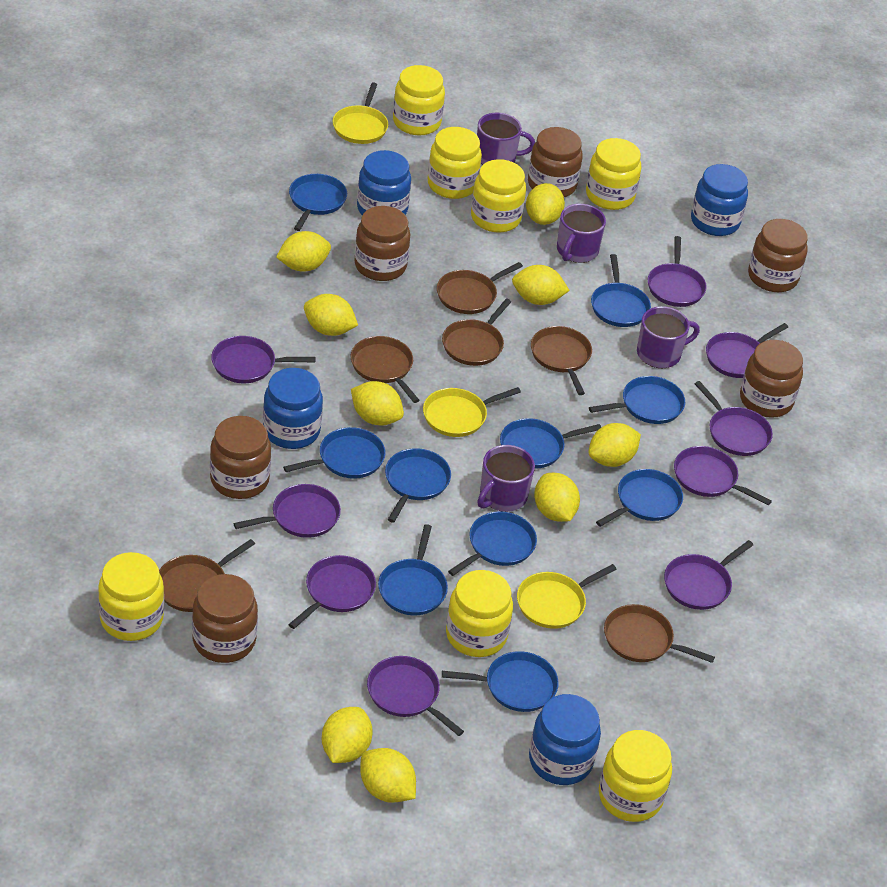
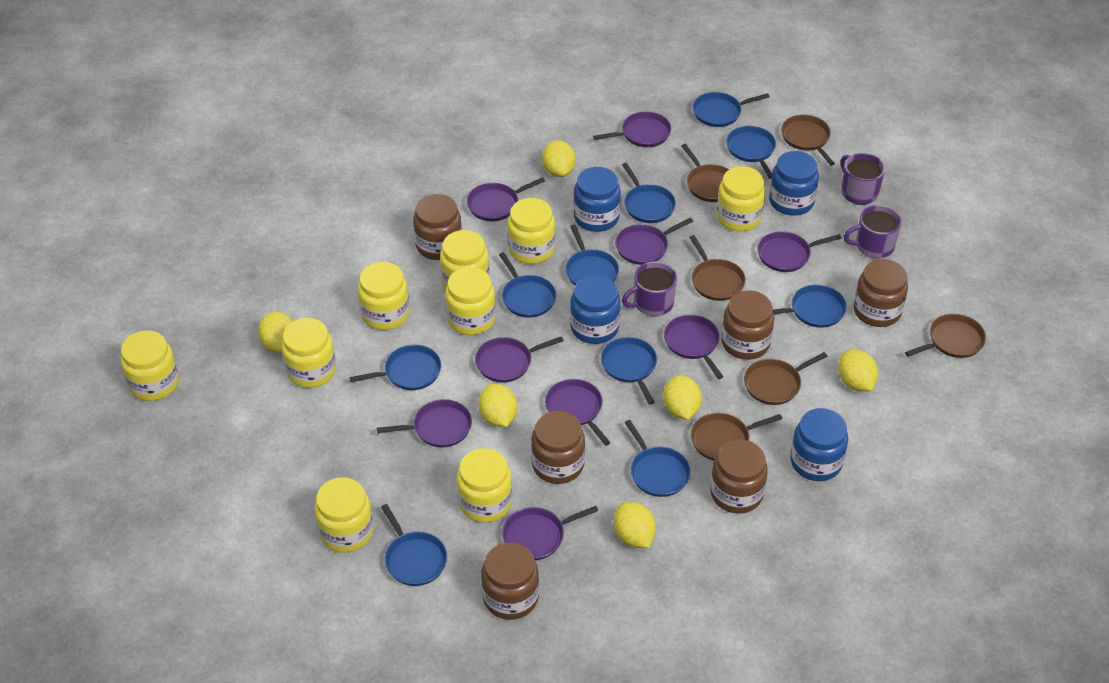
purple mug: [477,113,535,165] [477,445,535,512] [557,204,606,263] [637,306,700,368] = 4 -> [622,261,677,316] [840,153,885,205] [844,205,902,258] = 3
yellow jar: [98,552,164,641] [393,65,445,135] [427,127,482,199] [446,570,513,657] [471,159,526,233] [586,138,641,210] [599,730,672,822] = 7 -> [121,331,179,401] [281,318,336,388] [314,477,373,553] [358,262,410,330] [440,230,490,289] [445,267,496,335] [457,448,512,523] [507,198,555,264] [716,166,766,231] = 9
yellow lemon: [276,231,331,271] [304,294,358,336] [322,707,373,763] [351,381,404,425] [360,748,416,803] [512,265,570,305] [526,183,565,225] [534,473,580,522] [589,423,641,467] = 9 -> [258,312,293,353] [478,384,518,427] [542,140,576,177] [613,502,656,548] [663,375,702,420] [838,349,878,391] = 6
yellow pan: [333,82,388,144] [423,387,521,437] [517,564,617,629] = 3 -> none = 0

